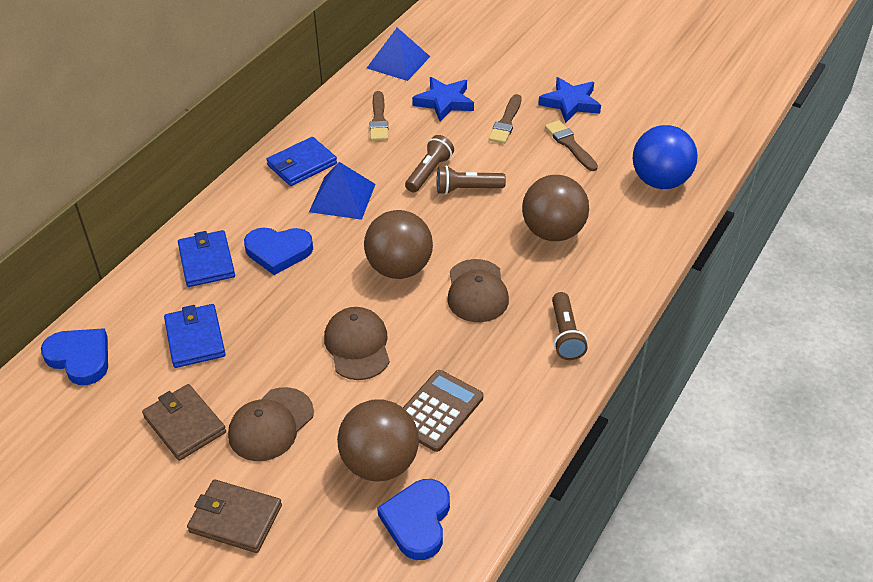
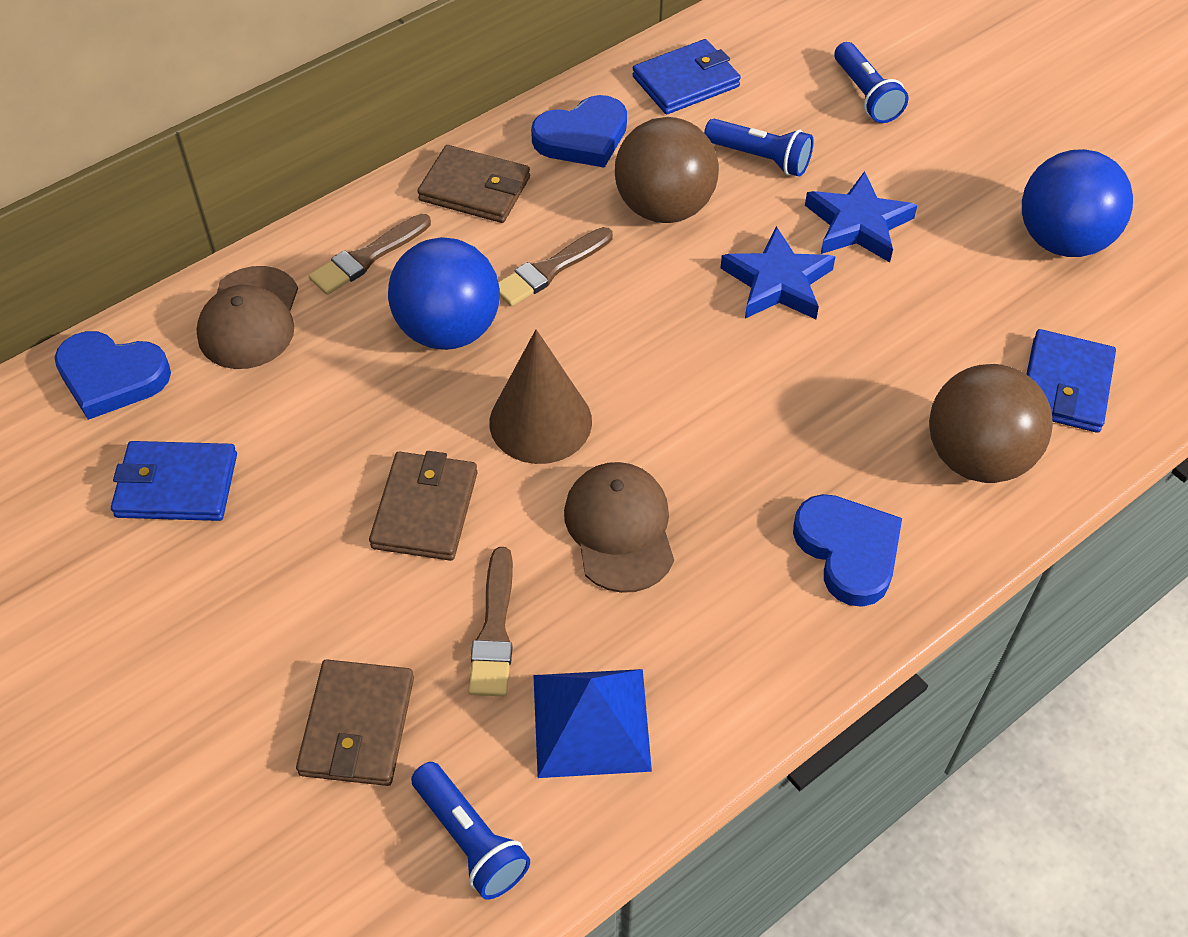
blue ball: [633,125,698,189] = 1 -> [388,237,500,350] [1022,149,1133,257] = 2
blue flashlight: none = 0 -> [411,762,530,900] [704,119,813,177] [834,42,908,123] = 3
blue pyramid: [309,162,376,220] [367,27,430,81] = 2 -> [533,669,652,778] = 1
brown ball: [337,400,419,481] [364,210,433,279] [522,175,589,241] = 3 -> [615,117,719,223] [929,364,1053,483] = 2
brown calculator: [403,370,483,452] = 1 -> none = 0
brown cap: [228,387,314,461] [324,307,390,380] [447,259,509,322] = 3 -> [196,266,298,369] [564,462,674,593] = 2
brown cone: none = 0 -> [489,329,592,464] = 1
brown flashlight: [405,135,454,192] [437,165,506,195] [552,292,588,360] = 3 -> none = 0
brown wallet: [142,384,226,461] [187,479,282,553] = 2 -> [296,659,414,786] [369,451,477,561] [417,145,530,223] = 3

